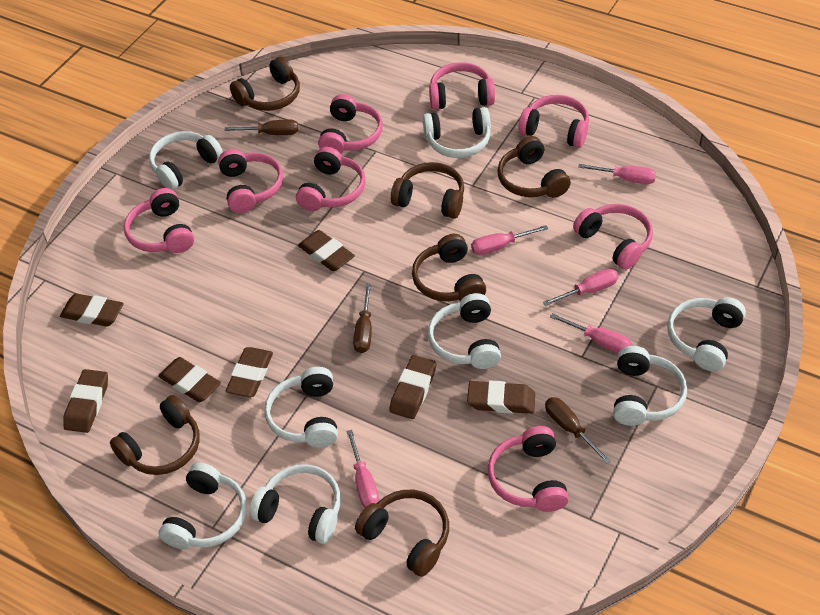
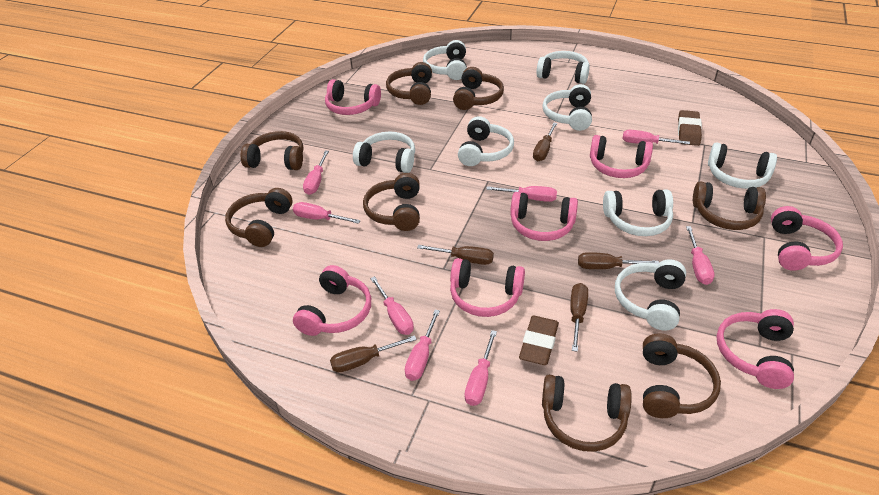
brown eraser: [60,293,124,327] [63,369,108,433] [158,357,221,402] [226,347,273,397] [298,230,355,271] [389,355,436,419] [467,380,535,414] = 7 -> [519,316,559,365] [678,110,702,146] = 2
brown headphones: [110,395,200,475] [230,57,300,111] [355,490,449,577] [391,162,464,219] [412,234,486,301] [497,136,571,198] = 6 -> [225,188,293,247] [241,131,303,170] [363,173,420,231] [386,62,432,105] [453,67,504,110] [542,375,632,452] [643,333,721,418] [693,182,766,230] = 8
brown screwdriver: [224,119,298,135] [353,284,372,353] [545,397,611,464] = 3 -> [330,335,417,372] [417,245,494,265] [533,123,557,161] [570,283,588,352] [578,252,659,269] = 5
pink headphones: [124,188,194,253] [218,149,283,213] [296,147,366,211] [318,94,383,153] [429,62,495,110] [488,426,569,512] [518,95,589,148] [573,204,653,270] = 8 -> [293,265,371,336] [325,79,381,115] [450,258,525,317] [510,192,578,241] [590,135,653,178] [716,309,794,389] [771,206,843,271] = 7
pink screwdriver: [346,430,379,508] [471,225,548,255] [543,268,618,306] [550,313,631,353] [578,164,656,184] = 5 -> [293,202,361,224] [303,151,329,195] [370,276,414,335] [405,310,440,381] [465,330,497,406] [486,186,557,202] [622,130,690,144] [686,226,715,285] = 8

